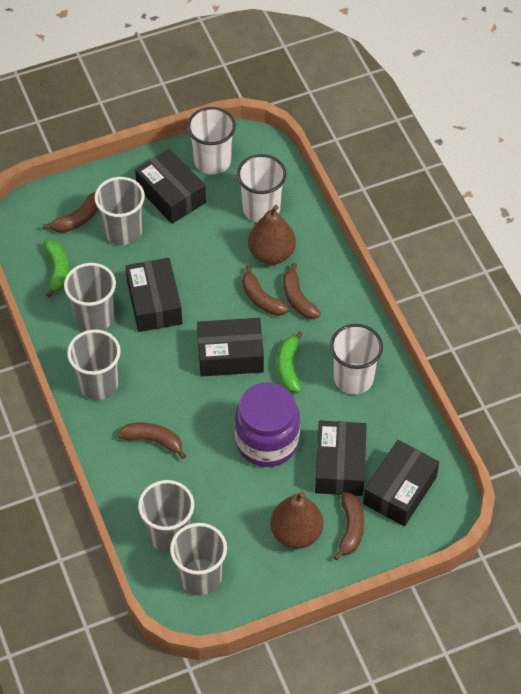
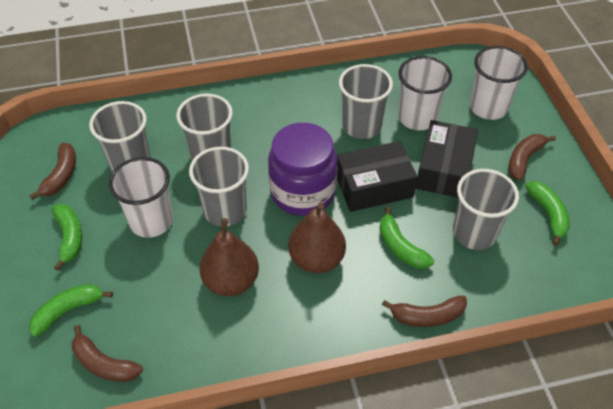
black box: [126,258,182,332] [135,149,206,224] [197,318,264,377] [315,421,367,496] [363,440,439,526] = 5 -> [337,141,417,212] [416,120,478,198] = 2
brown banana: [43,192,99,233] [118,422,186,459] [242,265,290,316] [283,262,321,319] [333,492,364,560] = 5 -> [30,143,76,200] [72,325,143,382] [382,295,467,327] [508,134,556,181] = 4
green banana: [43,240,69,298] [277,331,303,393] = 2 -> [29,284,113,337] [52,204,82,271] [379,207,434,269] [525,181,570,246] = 4

